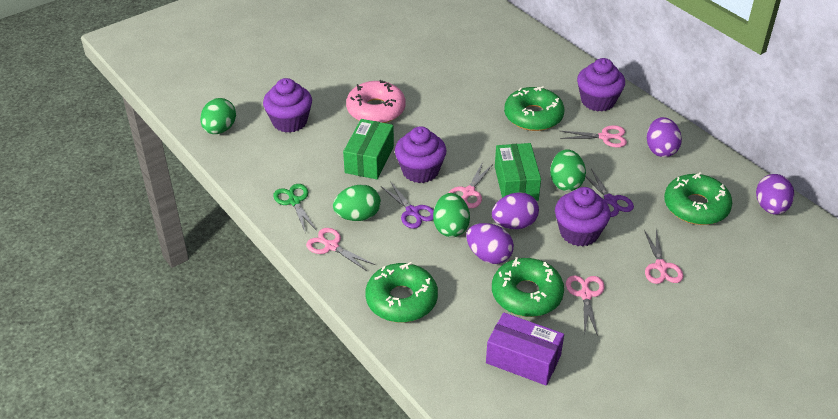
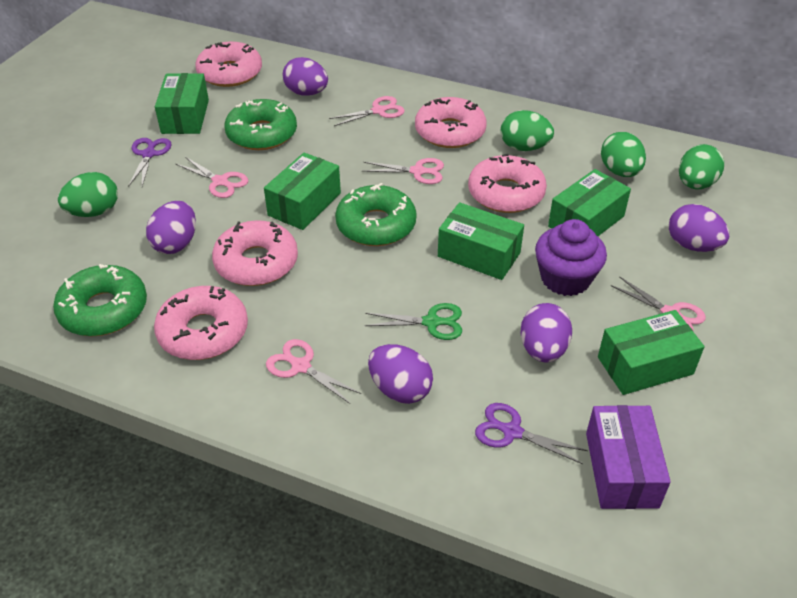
green box: [343,119,394,179] [495,143,541,201] = 2 -> [155,73,209,134] [264,153,341,230] [438,202,524,280] [548,169,631,236] [598,310,704,395] = 5
green donut: [365,262,438,323] [492,257,564,317] [504,86,564,131] [664,172,732,225] = 4 -> [53,264,147,336] [224,99,297,150] [335,183,417,246] = 3
pink donut: [346,80,405,123] = 1 -> [154,286,248,360] [195,42,262,87] [212,220,298,286] [415,97,486,148] [468,153,547,213] = 5
purple cupcake: [263,78,312,133] [395,126,446,183] [555,187,610,247] [577,58,625,111] = 4 -> [535,219,607,296] = 1
purple egg: [466,223,514,264] [492,192,539,229] [647,117,682,157] [756,174,794,215] = 4 -> [146,201,196,254] [283,57,328,96] [368,344,433,404] [520,303,572,362] [669,204,729,252] = 5

